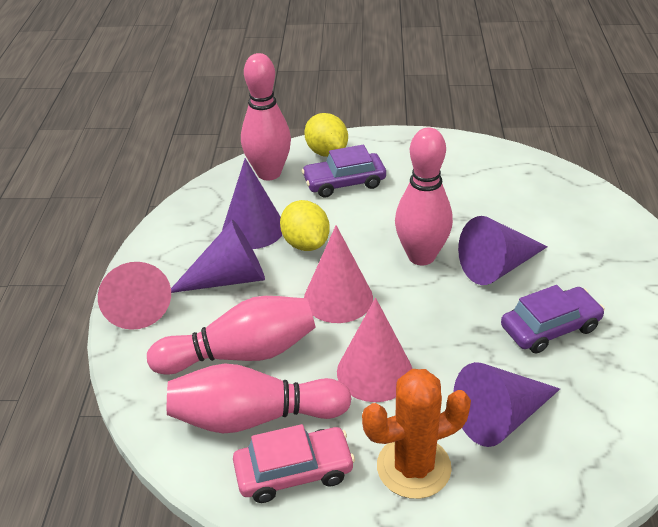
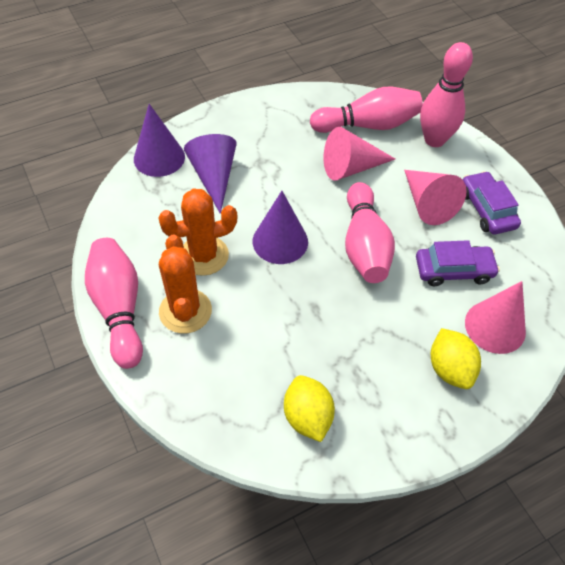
orange cactus: [362,369,471,499] = 1 -> [158,189,237,276] [159,235,212,334] = 2
pink car: [233,424,355,503] = 1 -> none = 0
purple cone: [171,220,265,293] [222,158,282,249] [454,362,560,447] [458,216,548,285] = 4 -> [134,104,185,177] [184,134,236,214] [253,191,308,264] = 3

